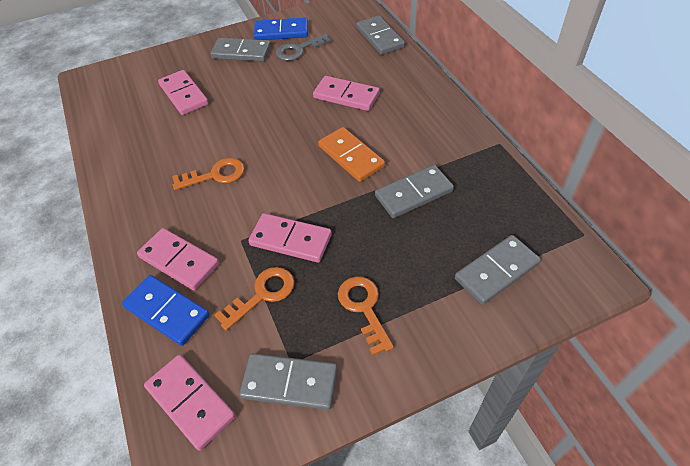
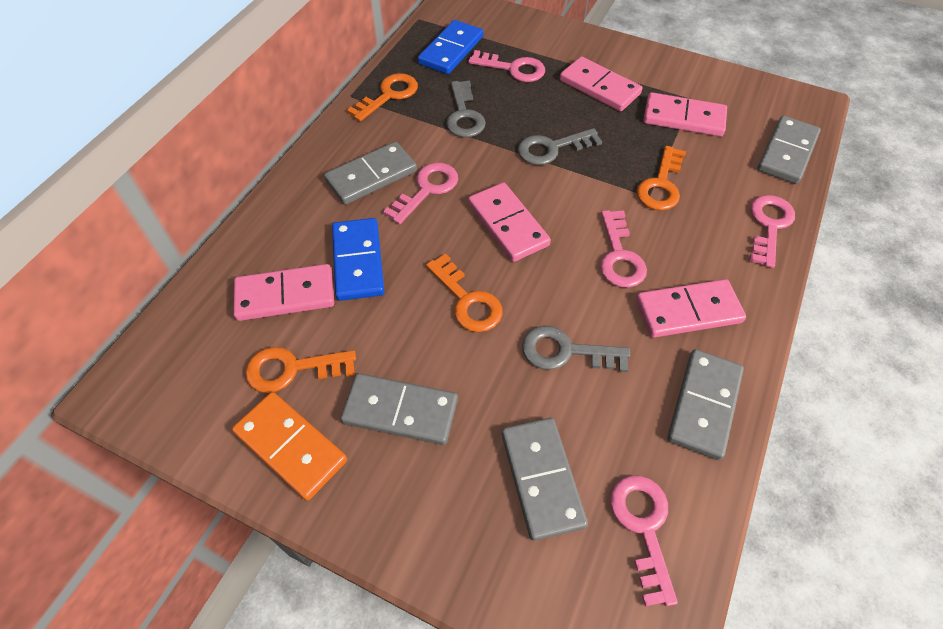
grey key: [276,33,332,61] = 1 -> [446,81,486,137] [518,128,602,165] [522,325,630,372] = 3
orange key: [172,158,245,190] [214,267,294,331] [338,276,394,356] = 3 -> [245,347,356,393] [347,73,418,121] [426,254,503,332] [636,146,686,211] = 4
pink key: none = 0 -> [383,162,458,224] [468,50,545,82] [600,210,647,288] [610,476,678,606] [750,195,795,268] = 5

